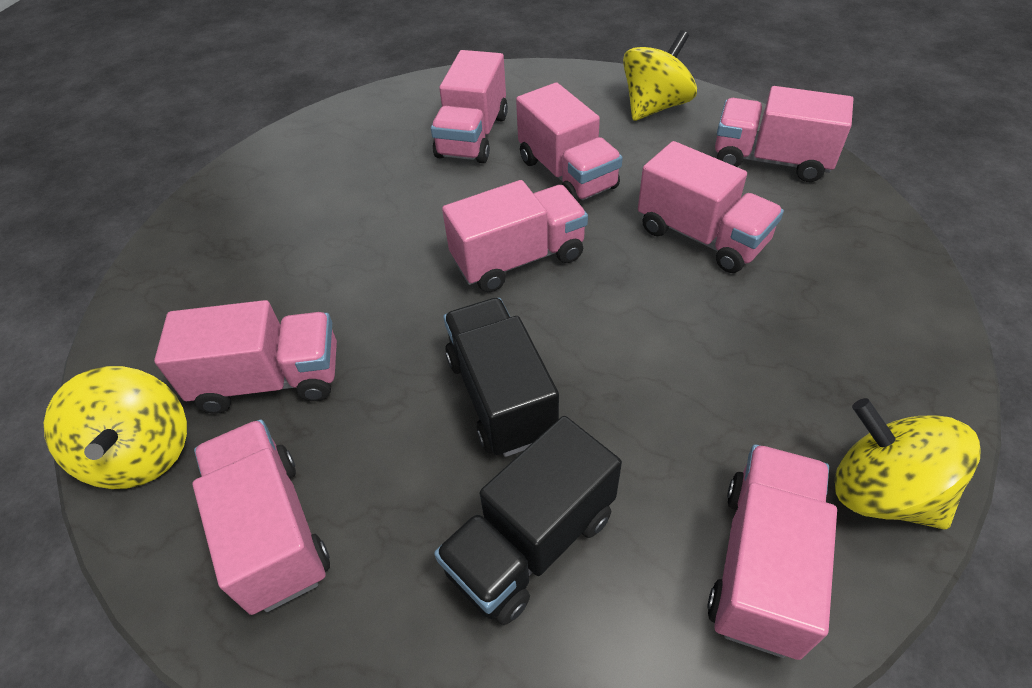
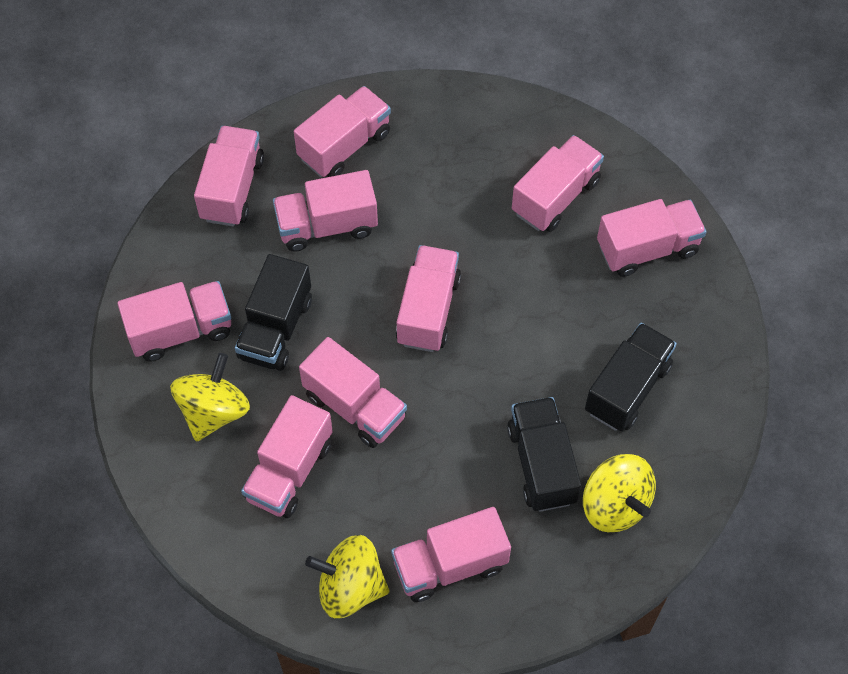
black truck: [434,416,622,625] [443,298,559,457] = 2 -> [235,254,312,371] [507,397,581,512] [585,323,677,431] = 3
pink truck: [154,300,337,414] [192,419,330,615] [431,50,508,163] [442,180,588,292] [516,82,623,203] [638,141,784,273] [707,444,837,660] [715,86,853,182] = 8 -> [117,281,231,361] [194,126,264,227] [241,395,333,518] [273,170,378,252] [294,86,391,177] [299,337,407,448] [391,507,511,602] [396,245,461,352] [512,135,604,232] [597,199,706,277] = 10

